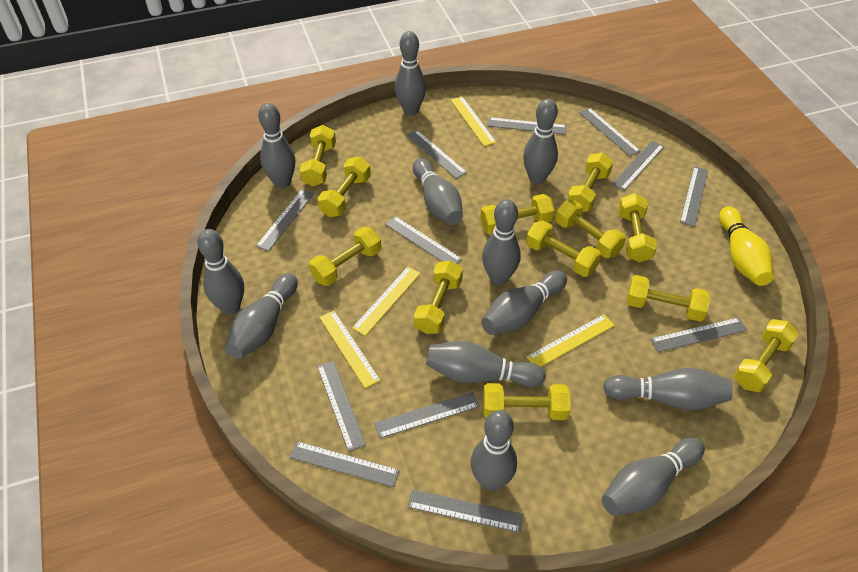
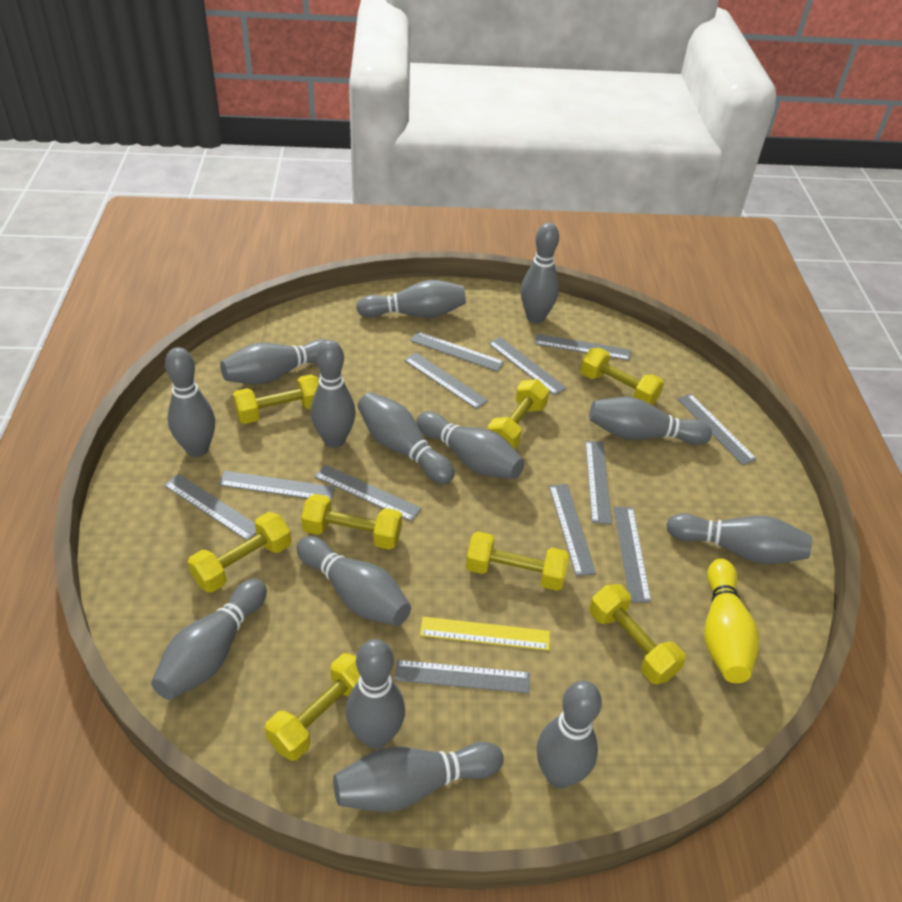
grey bowling pin: [197,229,244,315] [225,273,298,359] [258,103,295,189] [395,31,426,115] [413,158,463,225] [426,341,546,387] [471,410,517,491] [481,271,567,335] [482,199,521,285] [523,99,558,184] [602,437,705,516] [603,368,733,410] = 12 -> [151,579,267,700] [165,347,215,457] [220,339,325,384] [296,536,411,626] [311,340,356,448] [333,742,504,812] [346,639,405,749] [356,280,466,318] [358,392,455,484] [416,411,525,479] [521,223,559,323] [537,681,602,788] [589,397,712,445] [666,513,812,564] = 14
yellow dumbbell: [300,125,336,186] [309,227,381,286] [318,157,371,217] [414,260,463,334] [480,194,555,235] [483,383,571,420] [526,220,601,277] [555,200,626,258] [567,153,613,212] [618,193,657,262] [626,275,711,322] [734,319,799,392] = 12 -> [188,512,291,593] [233,374,319,424] [265,653,360,761] [301,494,402,550] [466,531,569,591] [488,379,549,449] [580,348,664,405] [589,584,686,684] = 8
yellow ruler: [319,311,380,388] [352,267,421,336] [451,96,496,146] [527,314,615,367] = 4 -> [420,617,550,650] = 1

